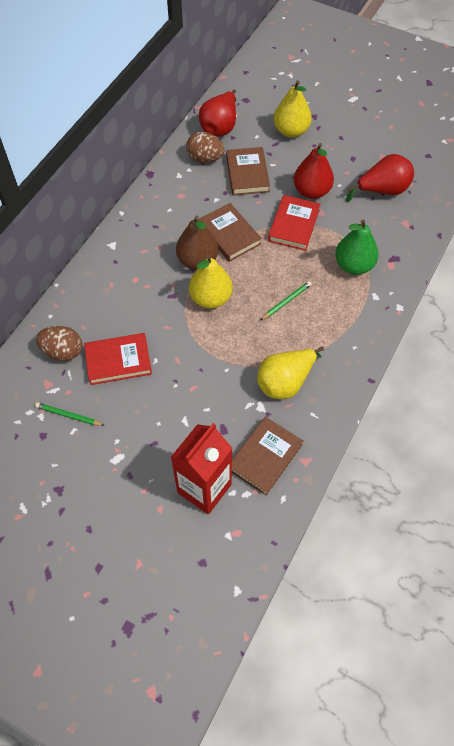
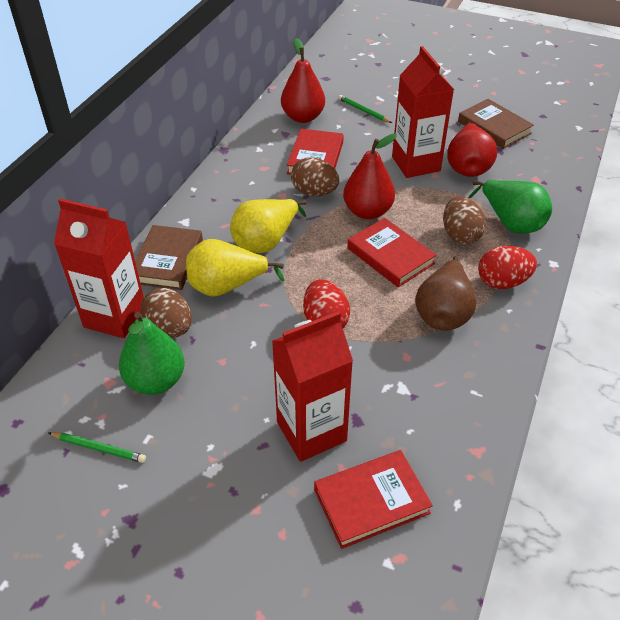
brown book: [198,203,262,262] [226,147,270,195] [232,417,303,495] = 3 -> [135,225,203,290] [458,99,534,149] = 2
brown egg: [36,326,82,361] [186,132,225,163] = 2 -> [141,288,192,337] [291,157,339,196] [443,196,486,244] = 3
green pear: [335,220,379,275] = 1 -> [119,312,185,395] [468,180,552,234] = 2
red book: [84,333,152,385] [268,195,320,251] = 2 -> [287,129,344,175] [314,450,433,549] [347,218,436,287] = 3
red carton: [171,423,232,515] = 1 -> [54,199,144,338] [272,311,353,462] [392,46,454,178] = 3
red egg: none = 0 -> [303,279,350,328] [478,246,537,289] = 2
yellow pear: [189,255,233,308] [257,347,324,399] [274,80,312,137] = 3 -> [186,239,284,297] [230,199,307,253] = 2

